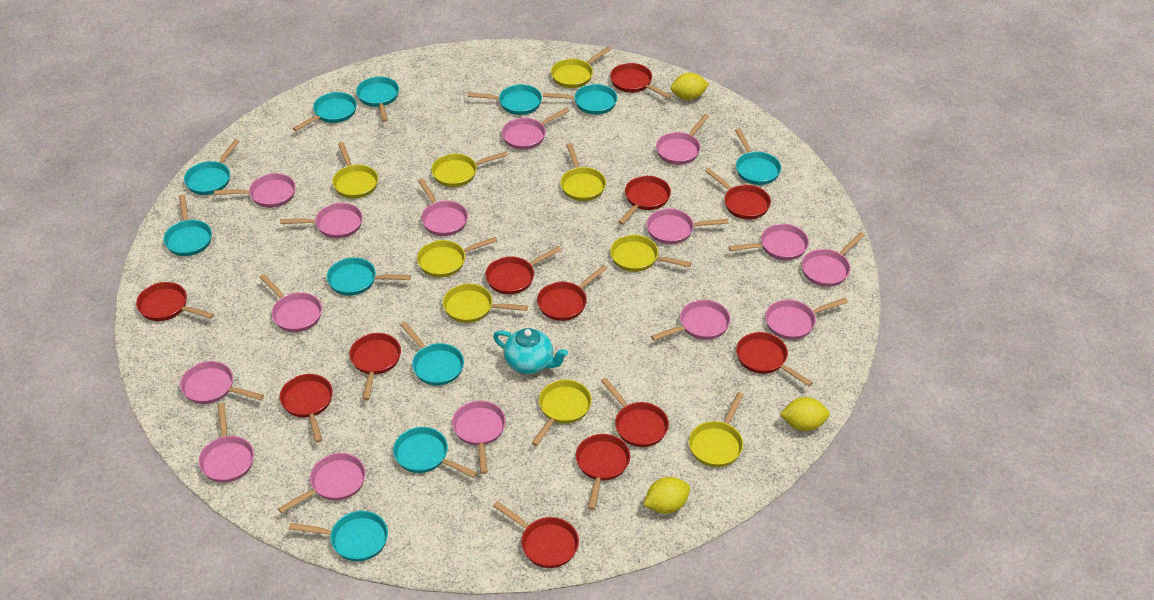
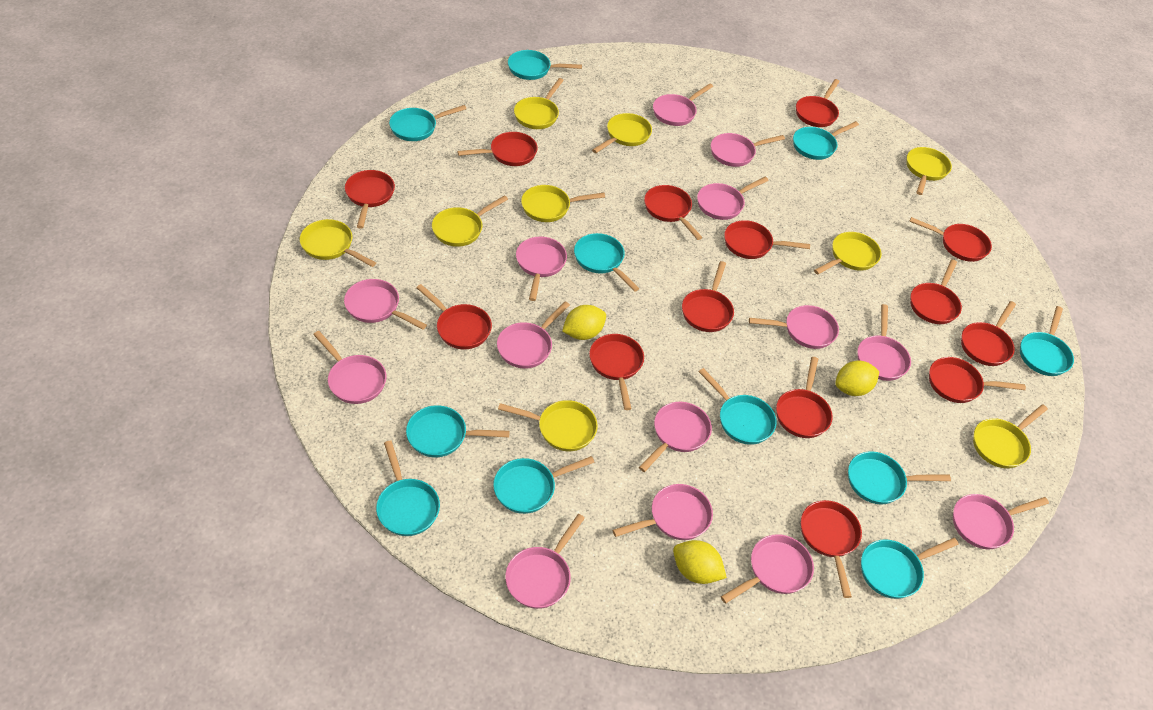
pink pan: [180,361,264,404] [198,403,254,483] [214,173,296,208] [259,274,322,332] [278,453,366,514] [280,203,363,238] [418,179,468,236] [452,401,506,474] [502,108,569,150] [647,208,728,244] [651,300,730,341] [656,114,709,165] [729,224,809,260] [765,298,848,340] [802,232,865,287] = 15 -> [313,331,386,404] [344,279,427,330] [497,301,570,369] [505,514,585,609] [516,237,567,301] [613,484,713,540] [639,402,712,472] [653,83,713,126] [697,177,769,220] [711,133,785,167] [721,534,814,603] [749,305,839,349] [857,304,911,381] [953,494,1049,549] = 14
red pan: [136,282,214,321] [280,374,333,443] [349,333,401,400] [485,246,562,295] [493,501,579,568] [537,265,607,321] [576,434,630,510] [601,377,669,447] [610,63,672,99] [618,176,671,225] [705,168,771,220] [736,332,813,387] = 12 -> [345,170,395,229] [416,284,492,349] [457,132,538,166] [589,334,644,410] [644,185,703,240] [682,261,734,332] [724,220,810,259] [776,357,833,438] [796,79,840,127] [801,500,862,598] [909,217,992,262] [910,259,962,324] [929,357,1026,403] [961,301,1016,366] = 14
turquoise teapot: [493,328,568,374] = 1 -> none = 0

